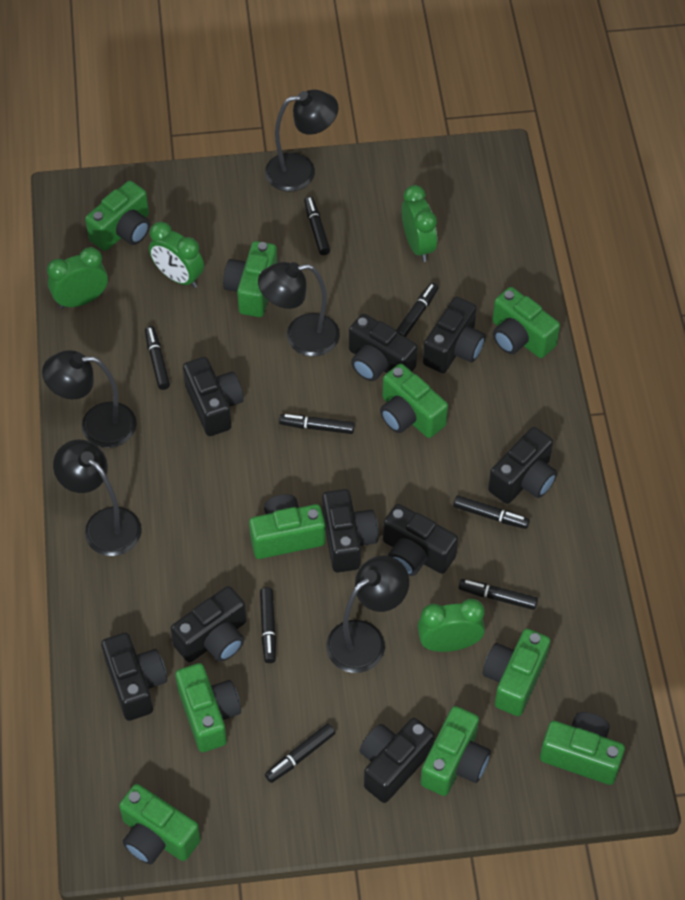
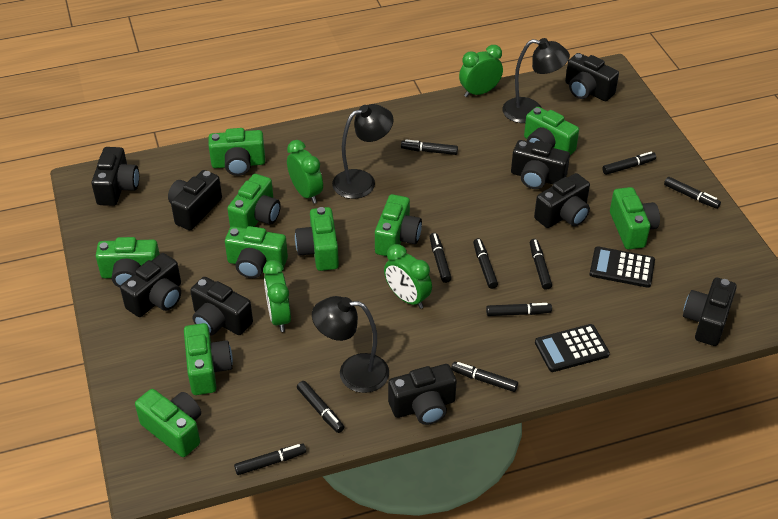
black calculator: none = 0 -> [535,324,610,372] [590,246,655,288] = 2
black lamp: [42,350,137,448] [53,439,142,556] [258,262,340,356] [265,90,338,192] [326,555,409,673] = 5 -> [312,296,389,393] [332,104,394,199] [502,38,570,123] = 3
black marker: [145,326,170,390] [260,587,276,663] [265,723,335,783] [279,414,355,434] [304,196,330,255] [397,283,438,337] [453,495,530,529] [458,579,538,610] = 8 -> [234,443,306,475] [297,381,344,433] [401,140,458,155] [430,233,452,283] [451,362,518,392] [473,238,498,289] [486,303,552,316] [530,239,552,290] [602,151,656,175] [664,177,721,209] = 10

